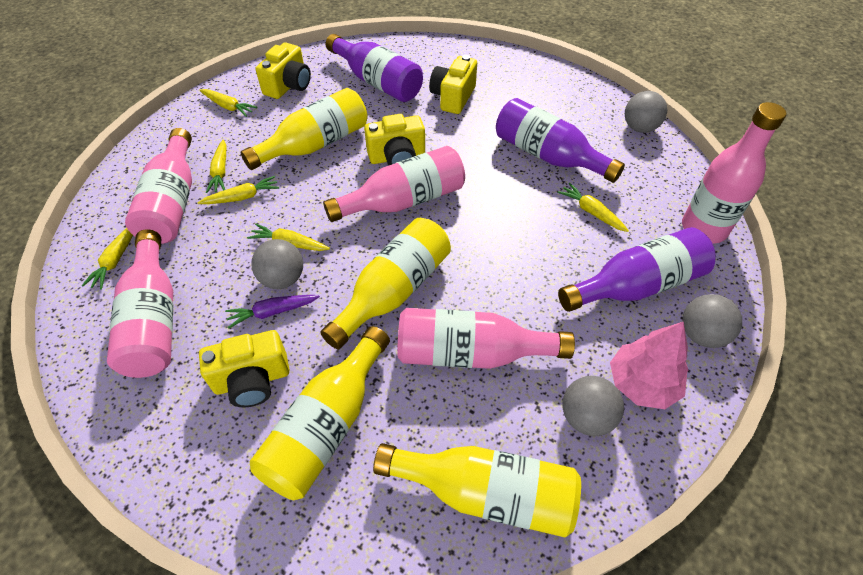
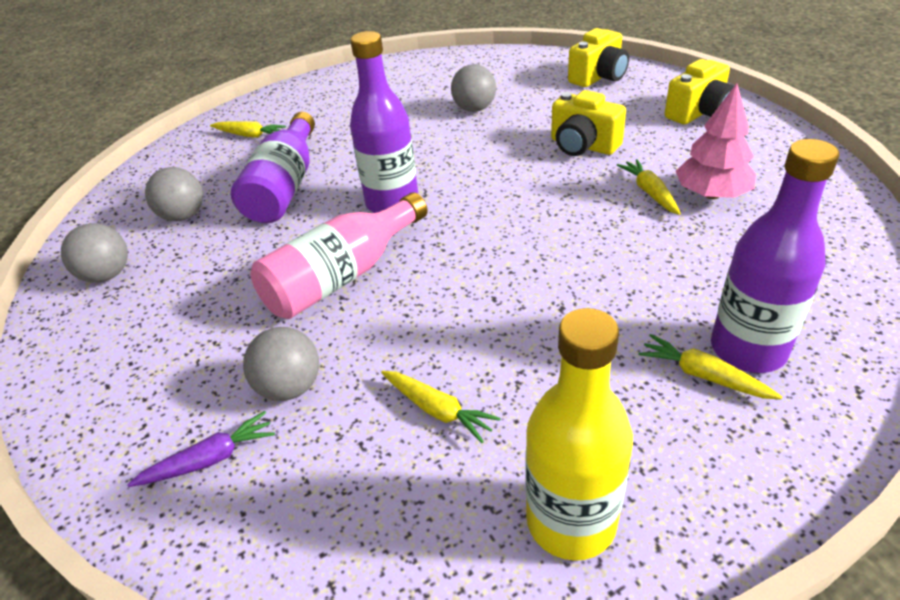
pink bottle: [107,229,173,378] [125,128,192,244] [323,146,465,222] [397,308,575,369] [682,102,786,244] = 5 -> [251,192,428,319] = 1
yellow bottle: [241,88,367,170] [250,326,390,500] [320,218,451,350] [373,443,581,537] = 4 -> [525,308,633,561] = 1
yellow camera: [199,330,290,407] [256,42,311,99] [364,114,425,165] [429,55,477,114] = 4 -> [551,90,626,156] [568,28,629,87] [665,59,734,125] = 3
yellow carrot: [81,228,133,289] [198,176,279,204] [200,89,257,117] [206,139,226,193] [247,224,330,251] [558,183,629,232] = 6 -> [210,121,286,138] [381,371,501,443] [617,159,681,215] [638,334,782,399] = 4

